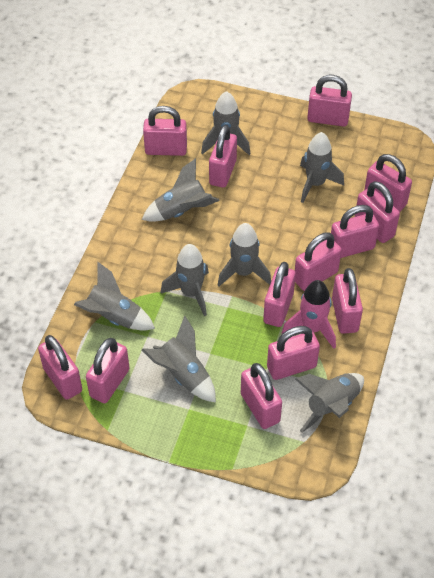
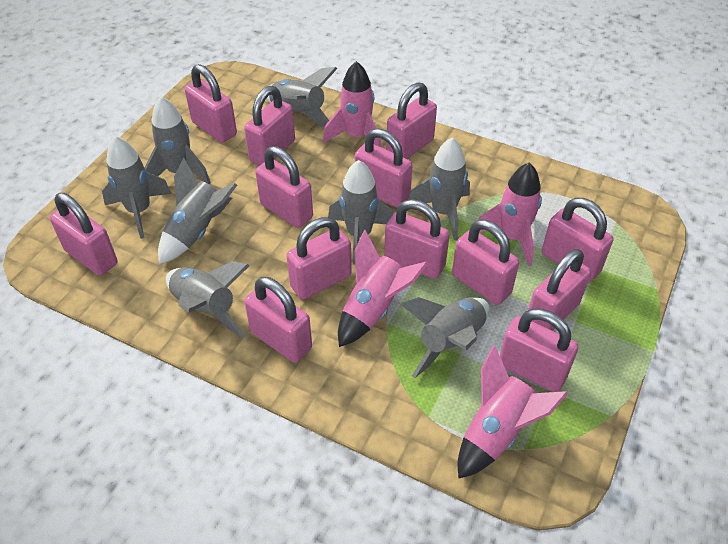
pink rocket: [282,280,336,349] = 1 -> [323,61,382,148] [338,230,429,347] [458,345,568,479] [478,162,542,266] = 4

